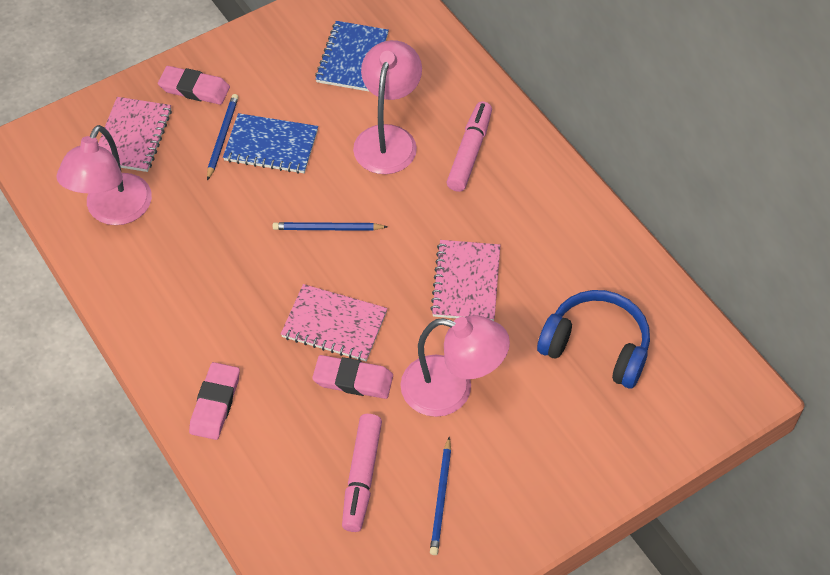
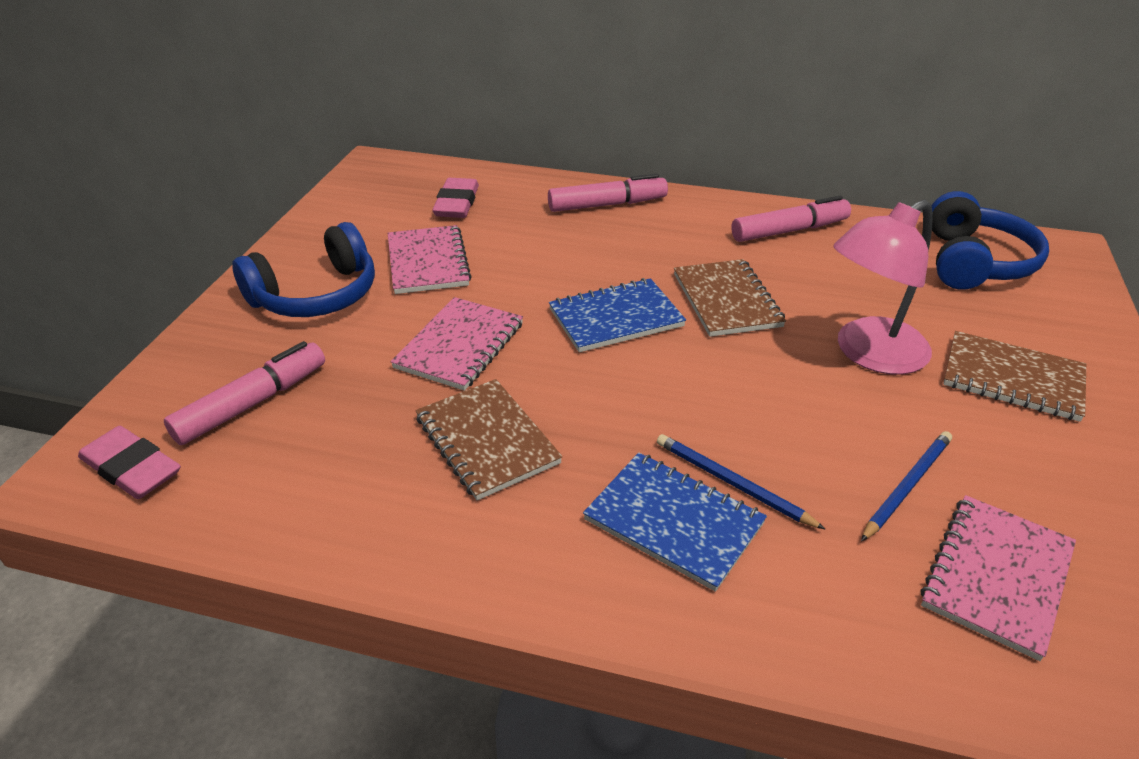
blue headphones: [537,290,650,389] = 1 -> [232,222,375,317] [932,191,1049,290] = 2
blue pencil: [207,94,238,181] [273,222,387,231] [430,437,451,555] = 3 -> [657,434,826,530] [861,431,952,541] = 2
brown notebook: none = 0 -> [415,379,563,500] [674,259,786,337] [943,331,1086,422] = 3
pink eraser: [158,66,230,105] [189,362,240,440] [312,355,393,399] = 3 -> [78,426,181,499] [432,178,479,218] = 2
pink lamp: [56,125,152,225] [353,40,422,174] [400,315,510,417] = 3 -> [833,200,933,375] = 1
pink marker: [342,414,382,532] [447,101,492,192] = 2 -> [164,341,325,445] [548,174,668,212] [731,196,851,242] = 3

